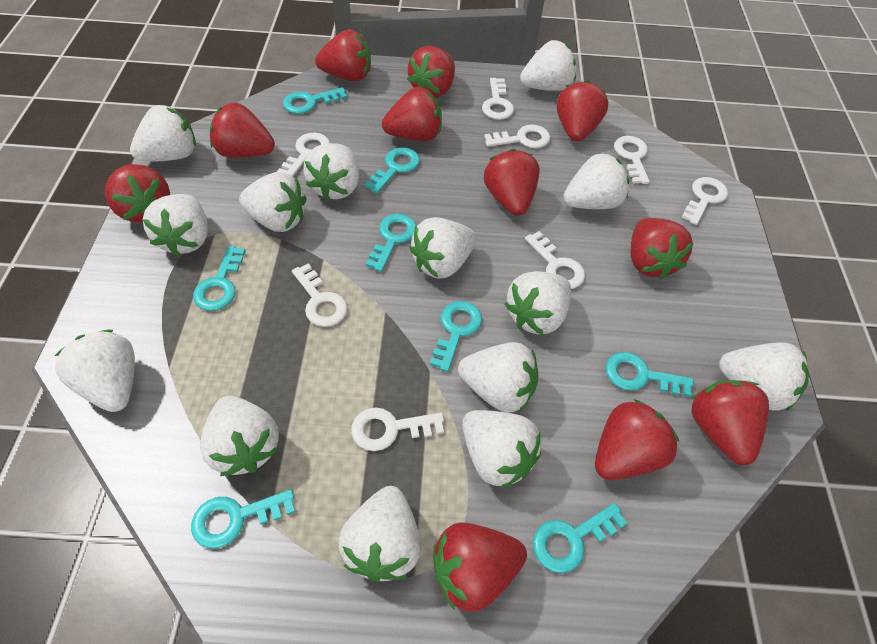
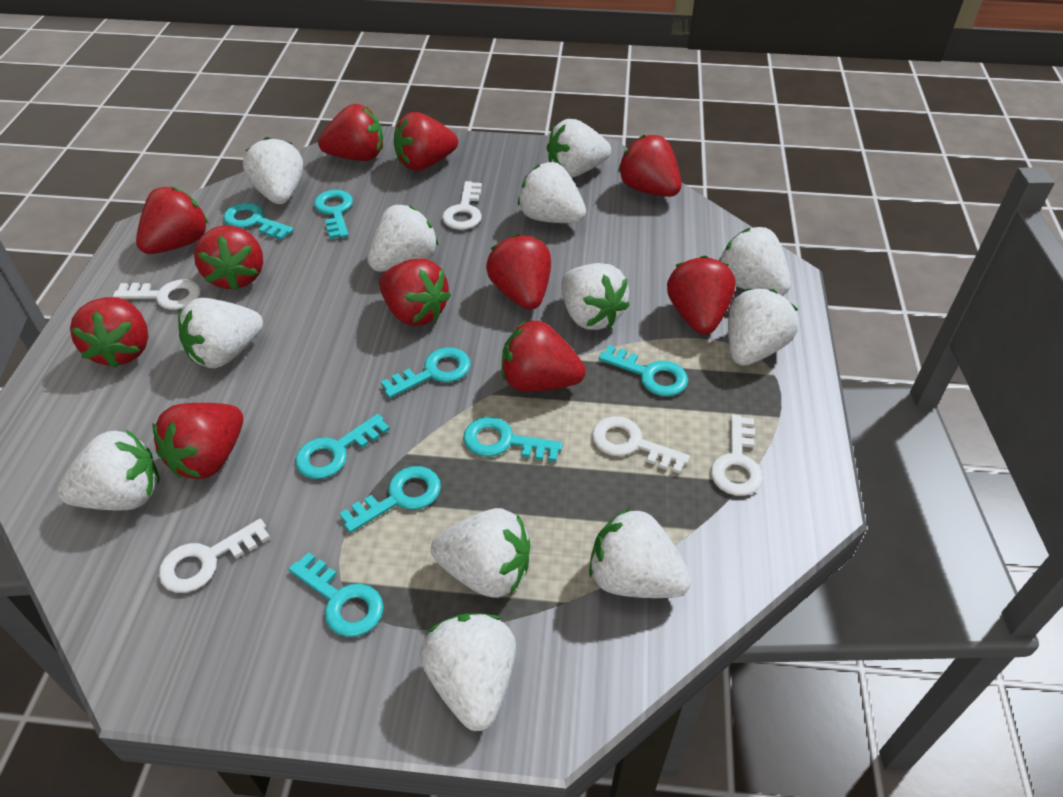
white key: [277,133,330,177] [292,263,348,327] [351,407,444,451] [482,78,514,120] [485,125,550,148] [525,231,585,289] [614,136,650,184] [681,177,728,225] = 8 -> [113,280,201,310] [159,519,270,593] [442,181,482,230] [592,416,690,474] [711,415,763,496] = 5
white strawberry: [55,330,135,412] [130,105,196,162] [143,194,208,256] [200,396,279,476] [239,172,307,232] [303,143,359,201] [338,486,421,582] [409,217,476,279] [458,342,538,413] [462,410,541,489] [505,271,571,335] [520,40,576,91] [563,153,629,209] [719,342,809,411] = 14 -> [57,430,160,510] [178,298,263,368] [243,137,303,204] [368,205,438,272] [420,613,516,731] [431,508,530,598] [518,162,586,223] [547,119,611,178] [562,263,630,330] [589,508,691,598] [719,227,791,296] [728,289,799,366] = 12

